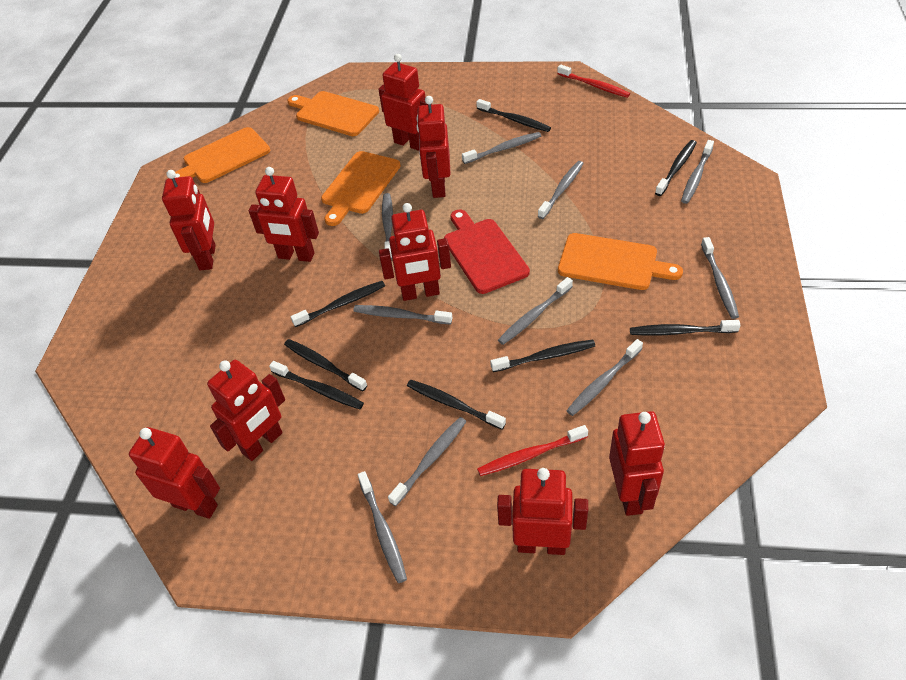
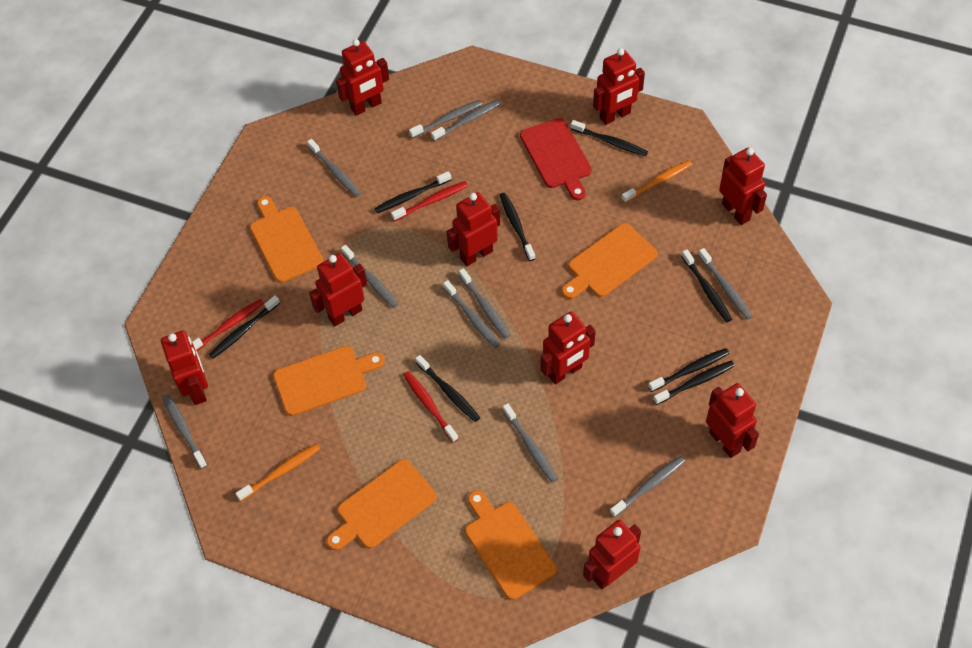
orange cutting board: [175,127,270,183] [288,91,379,136] [321,151,401,226] [558,233,683,290] = 4 -> [250,196,324,283] [273,346,385,416] [327,459,437,550] [465,490,557,600] [562,223,657,299] = 5
orange toothbrush: none = 0 -> [236,444,320,501] [621,160,692,203] = 2
red toothbrush: [477,425,588,476] [557,65,630,98] = 2 -> [192,299,264,351] [391,181,468,221] [403,371,458,443] = 3

